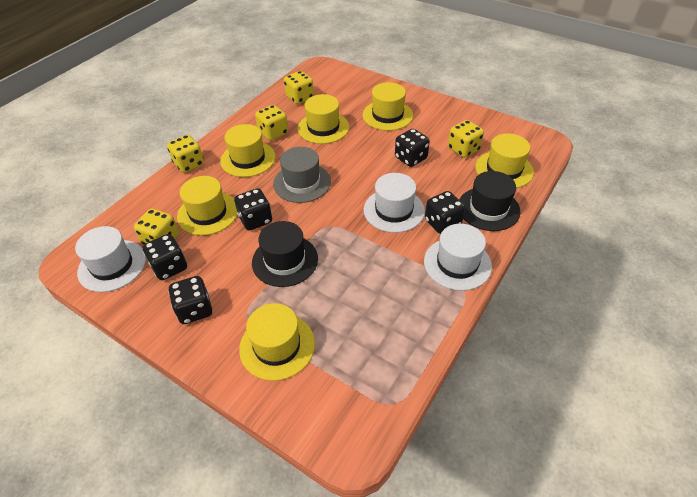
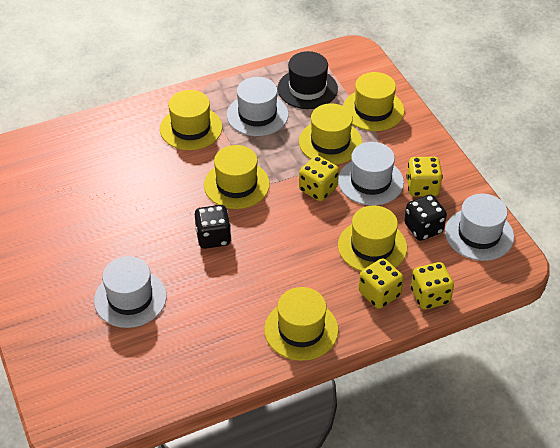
black dice: [143,234,187,280] [168,276,212,324] [234,188,272,231] [395,129,430,167] [425,191,465,234] = 5 -> [195,205,231,249] [404,194,447,241] = 2
black hat: [252,221,318,287] [459,171,520,231] = 2 -> [277,51,338,109] = 1
grey hat: [273,147,331,203] = 1 -> none = 0
white hat: [75,226,146,292] [364,173,425,233] [424,224,492,291] = 3 -> [94,256,167,328] [227,77,289,136] [338,142,404,206] [445,194,514,261] = 4
yellow dice: [134,209,179,245] [167,135,204,173] [255,105,288,141] [284,71,314,104] [448,120,484,158] = 5 -> [299,156,339,201] [359,258,403,309] [406,157,443,197] [411,262,454,309] = 4

